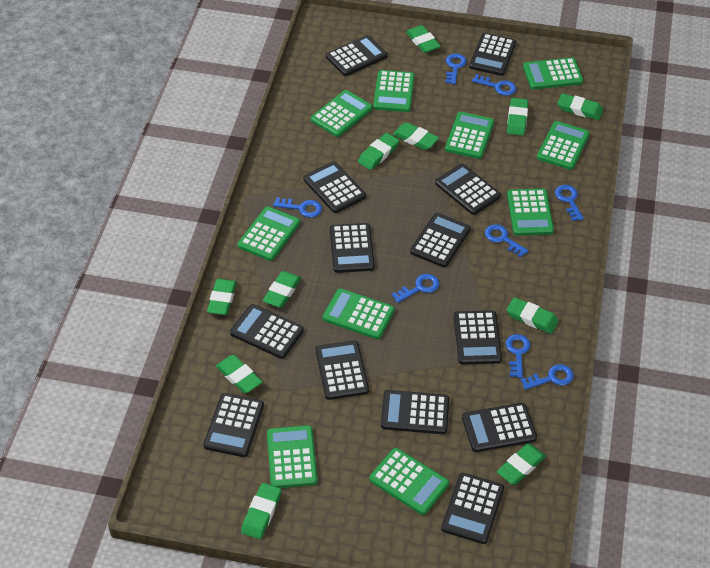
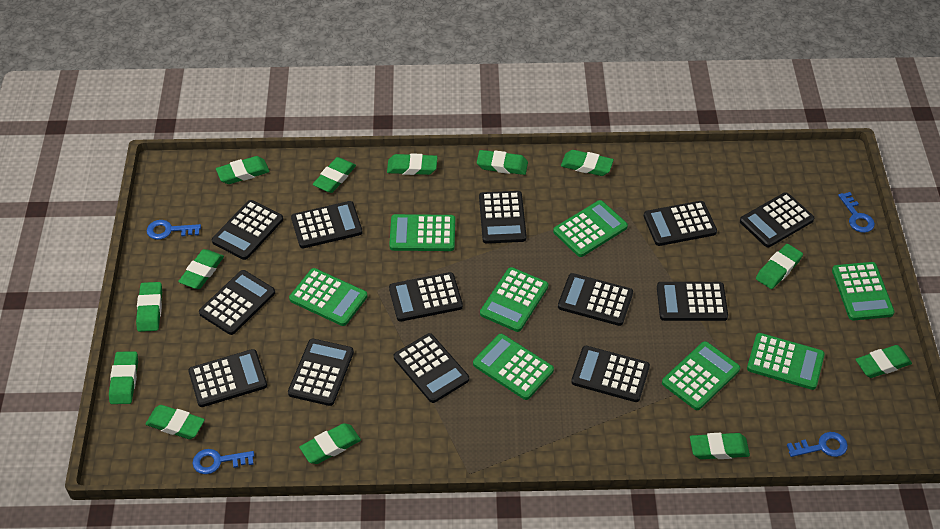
blue key: [273,197,322,218] [391,274,439,303] [445,54,467,84] [472,74,516,96] [485,224,529,258] [506,334,530,378] [521,364,574,390] [555,185,584,221] = 8 -> [147,220,201,240] [193,449,254,474] [787,432,848,457] [838,192,875,233] = 4
green calculator: [238,207,300,261] [267,425,317,488] [311,90,373,137] [323,288,395,339] [369,448,449,515] [373,70,415,112] [445,112,494,159] [507,189,554,236] [523,57,583,89] [537,121,590,170] = 10 -> [289,268,367,326] [389,214,455,251] [473,334,554,400] [480,267,548,332] [553,200,628,257] [662,341,740,410] [747,333,825,390] [832,262,895,320] = 8
green eraser: [207,279,237,315] [216,355,262,393] [241,483,281,539] [263,271,301,308] [358,133,399,170] [393,122,439,150] [406,25,441,53] [497,443,546,485] [507,98,528,136] [507,297,559,334] [558,93,603,120] = 11 -> [109,351,138,404] [136,282,162,332] [146,405,205,439] [178,249,224,289] [216,156,270,184] [299,423,361,464] [313,157,356,193] [387,153,437,175] [477,150,528,175] [561,150,614,176] [690,433,750,459] [756,244,803,289] [855,345,912,378] = 13

